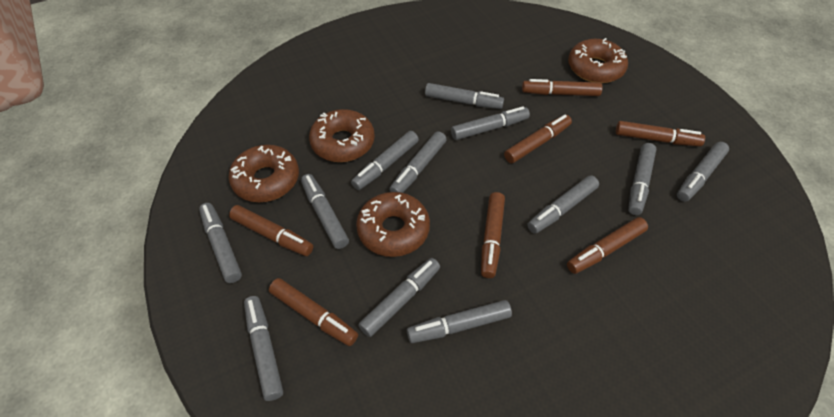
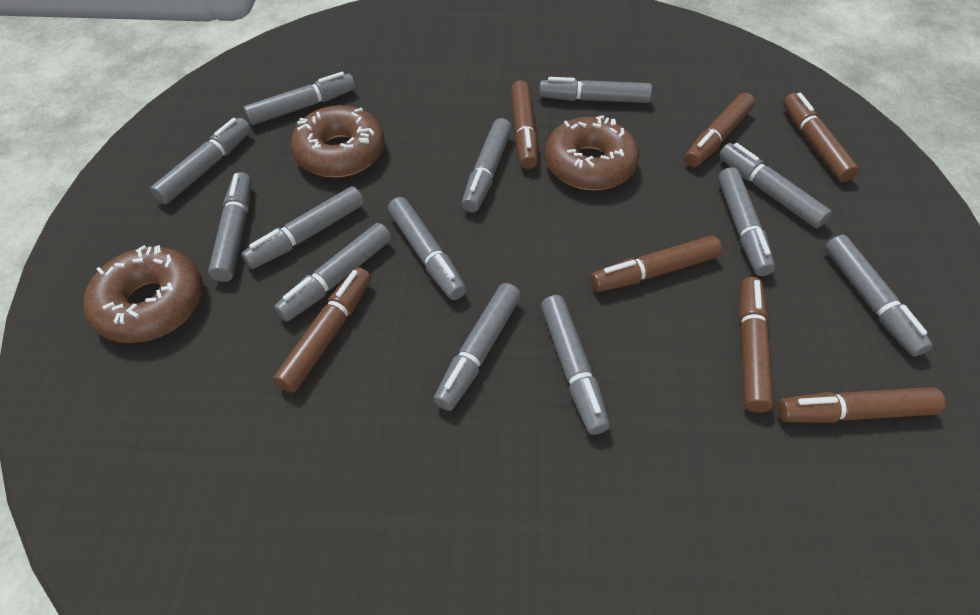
brown donut: [228,145,299,202] [309,109,375,162] [356,192,430,257] [568,38,628,83] = 4 -> [83,245,203,343] [291,105,385,178] [545,115,639,190] = 3
grey marker: [199,203,242,283] [244,296,283,401] [301,174,349,249] [351,131,419,190] [358,258,440,337] [389,131,447,193] [407,300,512,343] [425,83,504,109] [451,106,530,140] [527,175,599,234] [628,143,656,215] [677,142,729,202] = 12 -> [150,118,251,204] [208,172,252,282] [242,186,364,269] [243,72,355,125] [274,223,391,321] [388,197,467,300] [433,283,521,411] [462,118,512,212] [539,77,652,103] [541,295,610,435] [718,167,776,276] [719,143,832,228] [825,235,933,357] = 13

